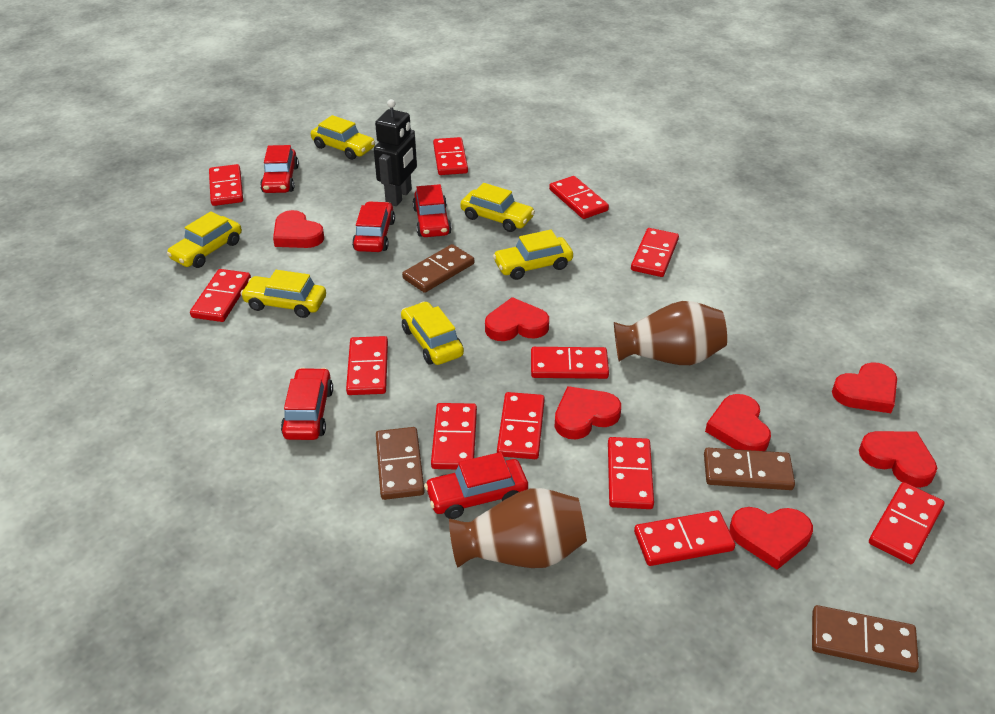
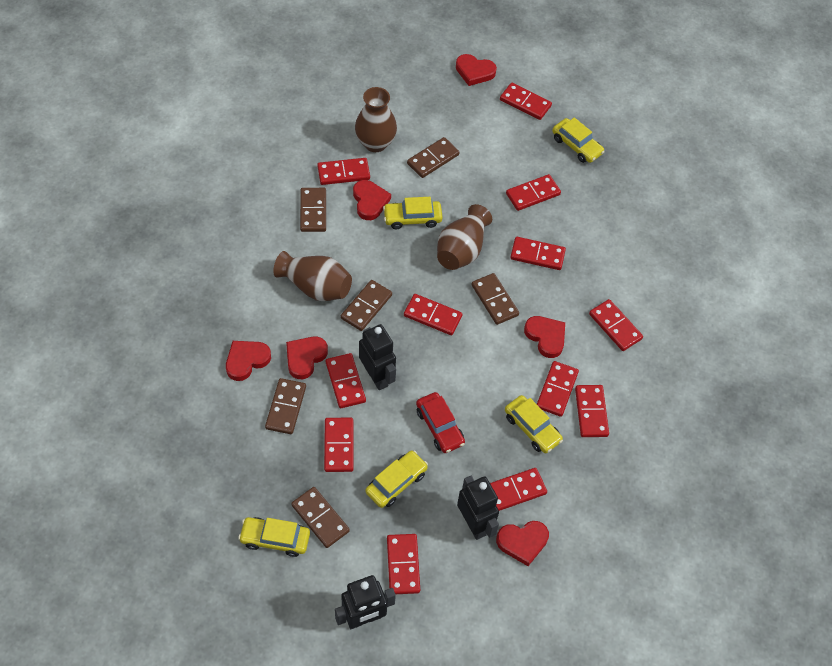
black robot: [374,99,417,206] = 1 -> [335,575,396,629] [359,324,396,390] [457,476,499,540] = 3
brown domino: [376,427,425,500] [402,244,474,293] [704,448,795,490] [812,605,919,673] = 4 -> [265,378,306,434] [291,487,350,548] [300,188,326,232] [341,280,392,331] [407,137,459,178] [472,273,519,325] = 6
brown vase: [449,488,587,568] [614,301,727,365] = 2 -> [273,251,352,301] [355,87,397,152] [437,204,492,270] = 3
red car: [260,145,299,193] [281,368,333,440] [352,201,395,252] [413,184,452,237] [424,452,528,519] = 5 -> [416,392,465,453] = 1
red heart: [273,210,324,248] [485,297,549,341] [555,386,621,439] [705,394,771,451] [730,507,813,570] [832,362,897,413] [859,431,937,488] = 7 -> [226,341,271,381] [286,337,328,379] [353,180,391,220] [456,54,497,86] [496,521,549,566] [524,316,565,358] = 6
yellow car: [167,211,242,268] [240,270,326,318] [311,115,375,160] [401,301,464,365] [460,183,535,232] [493,230,573,280] = 6 -> [238,517,310,557] [365,450,428,508] [383,197,443,229] [505,395,563,453] [552,117,605,163] = 5

